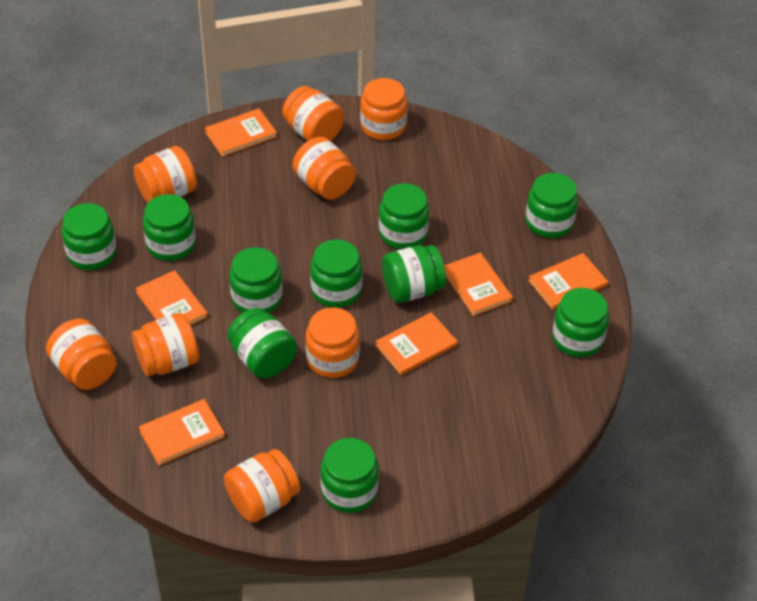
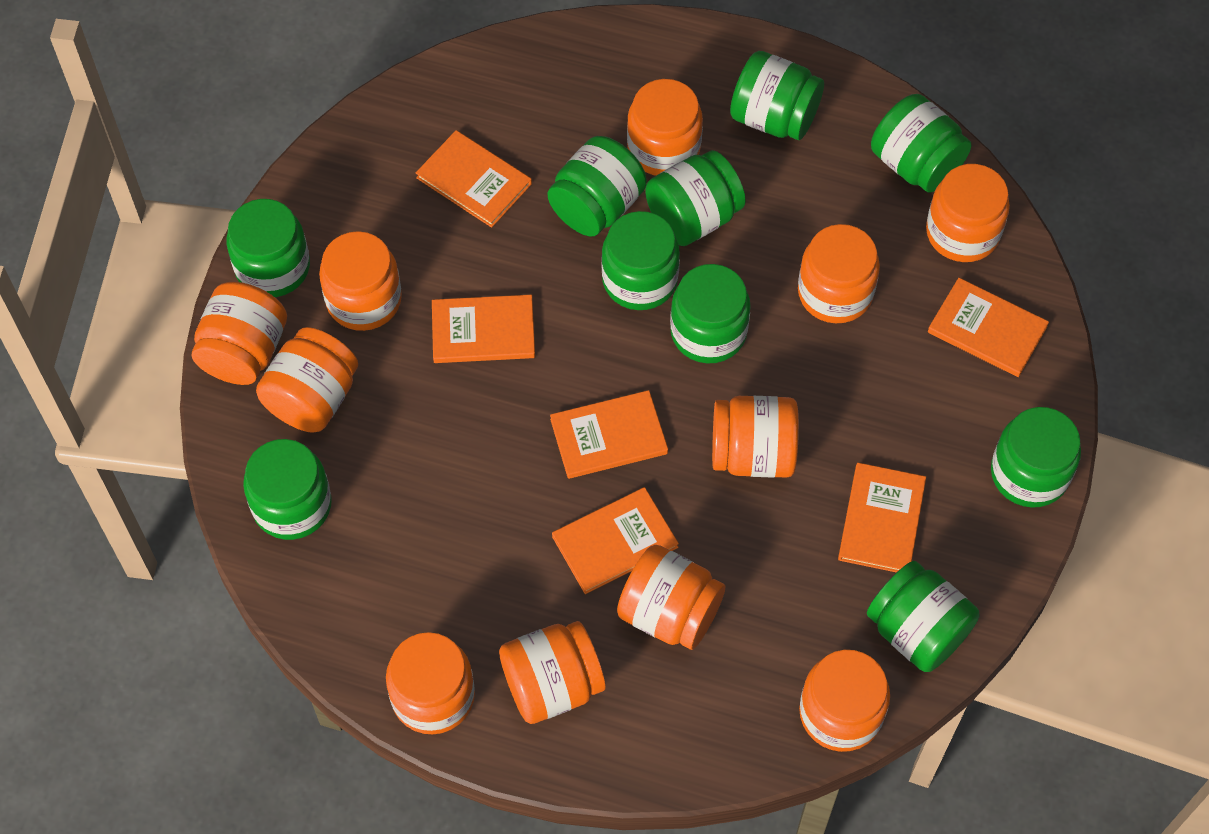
orange jar: [46,319,117,390] [132,313,199,376] [134,146,197,203] [224,449,300,523] [282,86,344,141] [293,137,356,200] [305,307,360,378] [360,78,407,140] = 8 -> [192,282,287,385] [256,327,358,433] [319,231,402,331] [386,632,475,734] [499,621,606,724] [617,545,725,650] [627,79,703,176] [712,396,799,478] [798,224,880,323] [799,650,890,752] [926,164,1010,262] = 11

